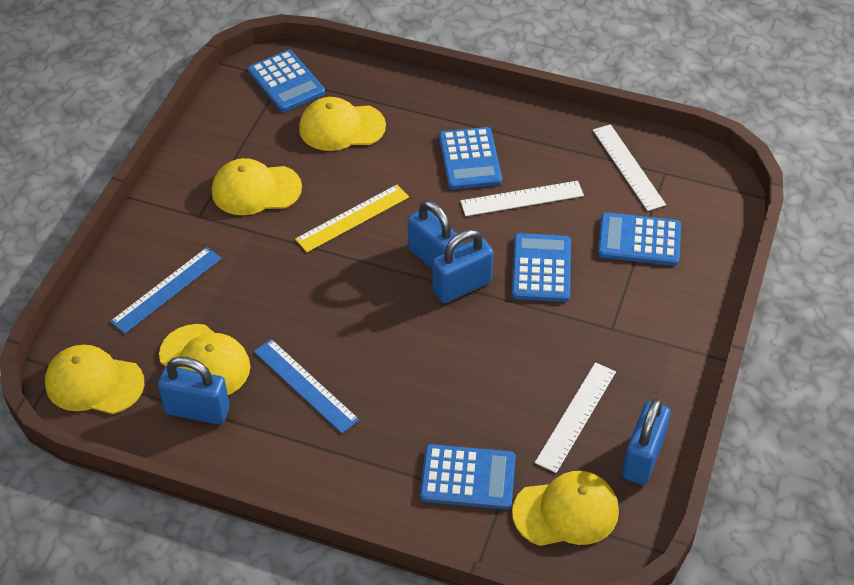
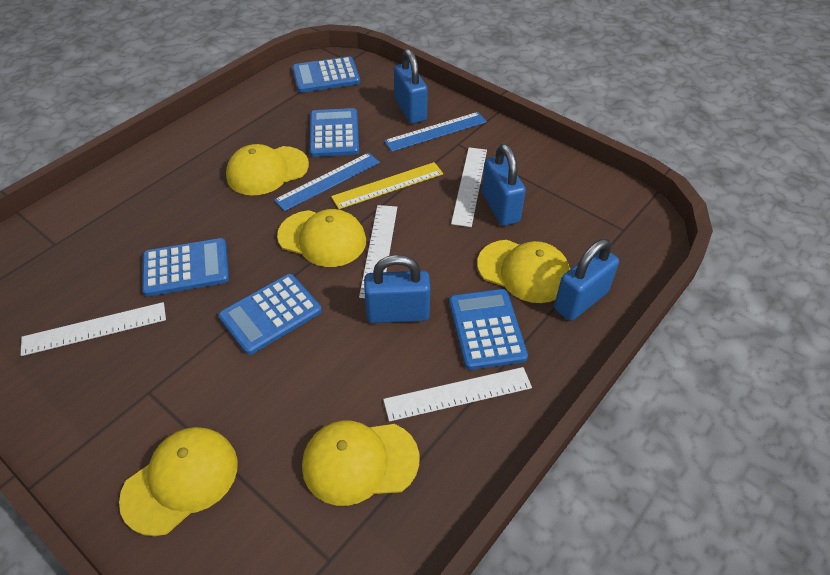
white ruler: [460,181,584,216] [535,362,616,473] [593,124,666,211] = 3 -> [21,302,166,356] [359,205,397,298] [383,367,532,422] [451,147,487,227] = 4

